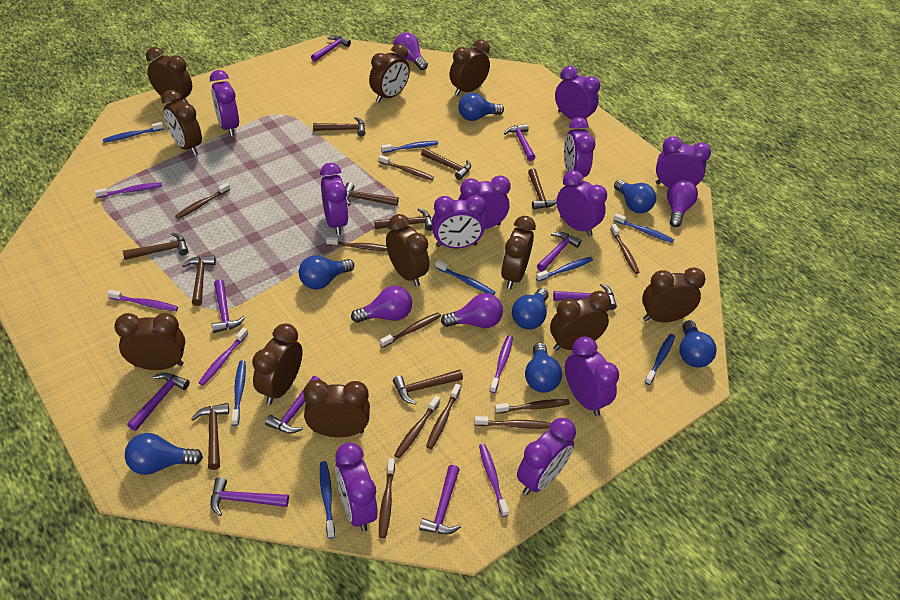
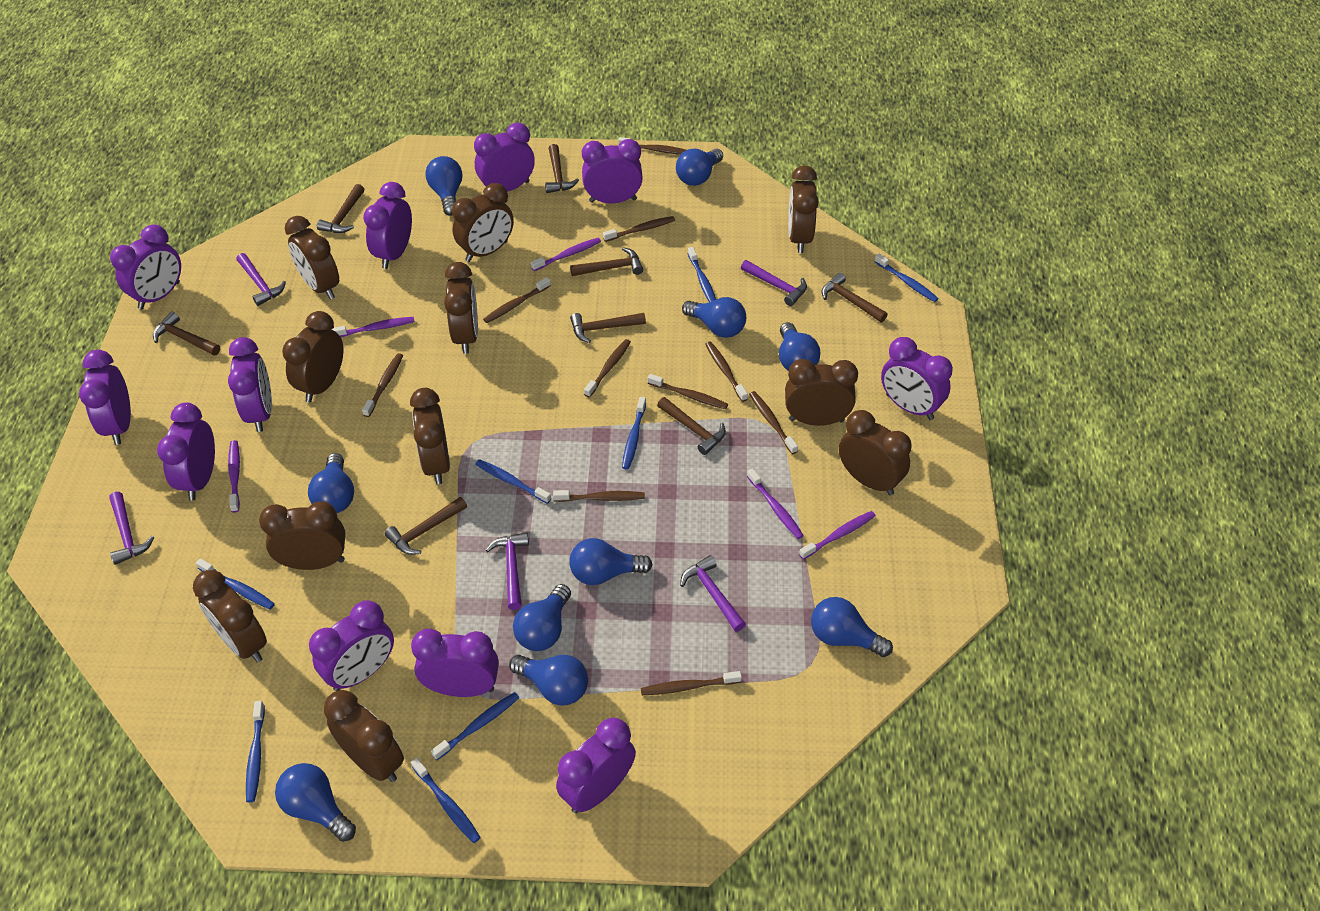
blue light bulb: [125,433,203,475] [299,255,354,289] [458,93,504,121] [512,288,549,330] [525,342,562,393] [614,179,656,213] [679,320,717,368] = 7 -> [275,763,356,842] [308,453,354,513] [425,156,462,216] [509,655,588,705] [513,584,571,651] [569,538,653,585] [676,148,723,186] [682,297,746,338] [779,322,820,371] [811,597,893,657] = 10
brown hammer: [123,232,189,260] [182,255,216,306] [191,403,229,470] [313,117,365,136] [345,182,399,206] [374,208,433,231] [393,369,463,405] [421,148,471,180] [528,168,557,209] = 9 -> [153,312,220,356] [317,184,364,233] [385,497,467,555] [545,144,579,193] [570,247,643,276] [570,313,646,343] [657,397,726,455] [821,272,888,322] = 8
purple hammer: [127,373,190,431] [211,279,245,333] [211,477,289,516] [265,376,321,434] [311,35,351,62] [419,465,461,534] [504,124,535,161] [537,232,581,272] [553,283,617,310] = 9 -> [109,492,155,565] [236,253,286,306] [486,532,529,610] [680,555,746,632] [741,260,807,306] = 5
purple light bulb: [351,286,412,323] [394,32,428,70] [441,293,503,328] [667,179,698,227] = 4 -> none = 0

